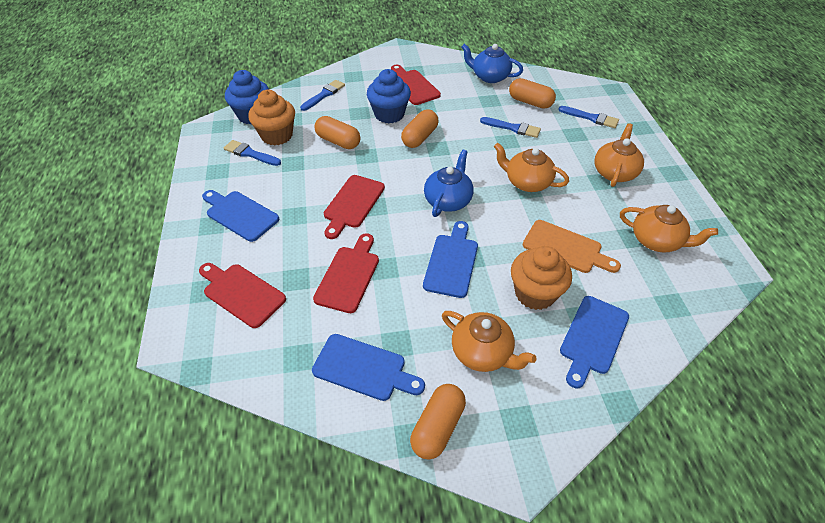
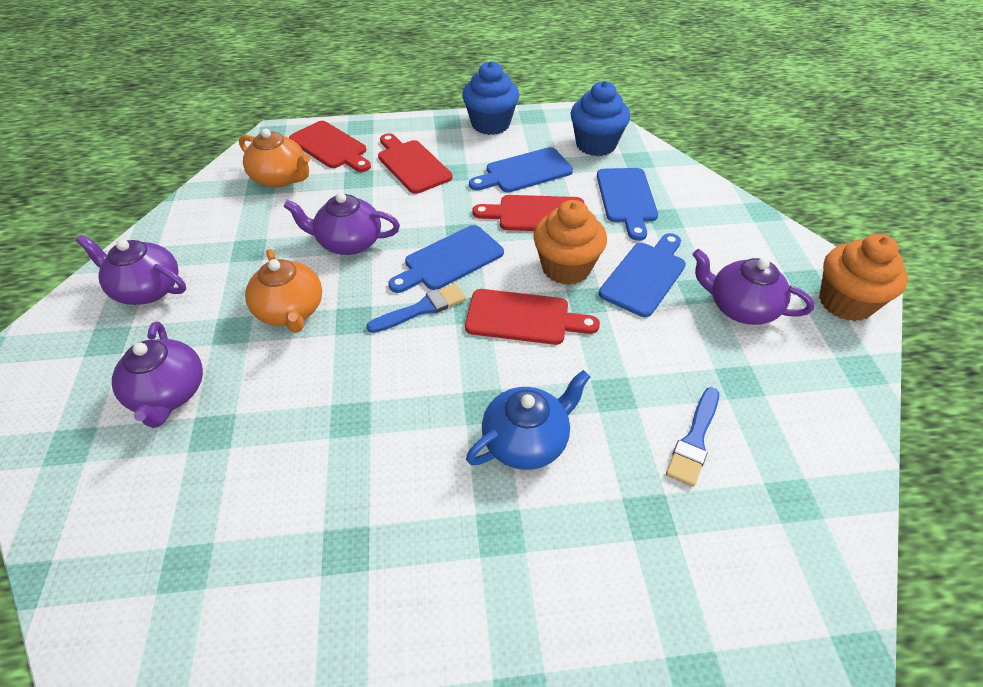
blue brush: [224,140,281,166] [300,80,345,111] [480,117,541,138] [558,106,619,128] = 4 -> [366,284,466,333] [666,387,719,487] = 2
blue teapot: [424,150,474,217] [461,44,523,83] = 2 -> [466,370,590,470] = 1
orange capsule: [315,116,360,149] [401,109,438,148] [410,384,466,460] [509,78,556,109] = 4 -> none = 0
orange cutting board: [523,220,621,273] = 1 -> none = 0
orange teapot: [442,311,537,372] [494,143,569,192] [594,123,644,187] [620,205,718,253] = 4 -> [239,128,310,188] [245,249,322,333] = 2
purple teapot: none = 0 -> [76,235,186,305] [112,322,203,428] [283,192,400,255] [692,249,814,325] = 4

